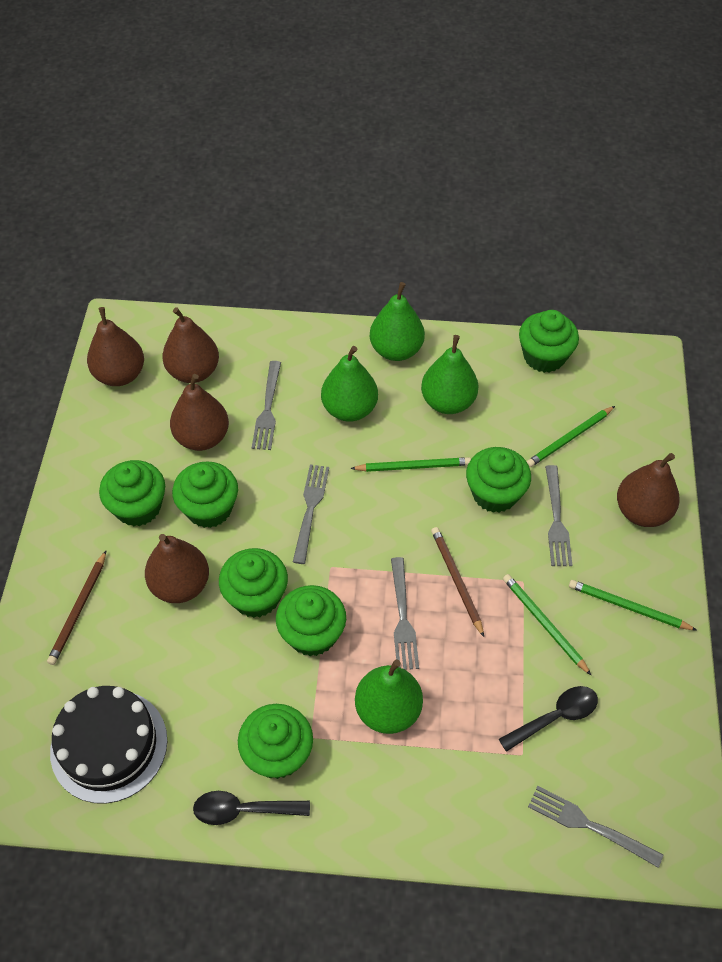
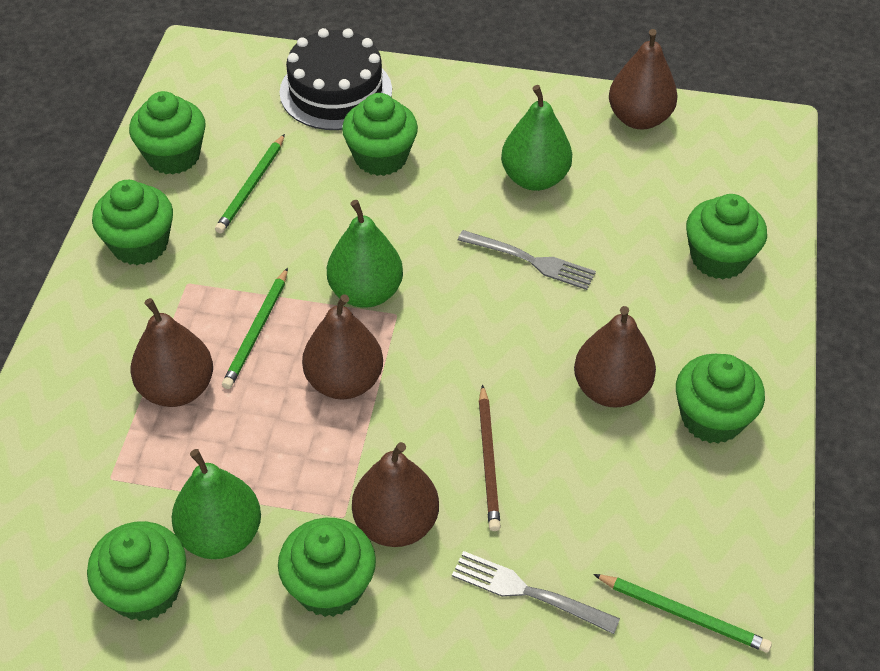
black spoon: [193,791,310,825] [499,686,598,752] = 2 -> none = 0
brown pencil: [47,551,106,665] [431,527,484,637] = 2 -> [479,384,501,531] = 1
green pear: [321,346,378,422] [355,660,423,734] [370,282,425,361] [421,335,478,414] = 4 -> [172,449,261,559] [327,200,403,308] [501,85,572,191] = 3
green pencil: [350,457,471,472] [503,574,591,675] [526,406,615,467] [569,580,697,630] = 4 -> [215,134,285,233] [222,268,288,389] [593,574,772,653] = 3
grey fork: [252,361,281,450] [293,464,329,564] [391,557,419,670] [528,786,663,868] [545,465,573,566] = 5 -> [452,551,620,634] [458,230,596,290] = 2

